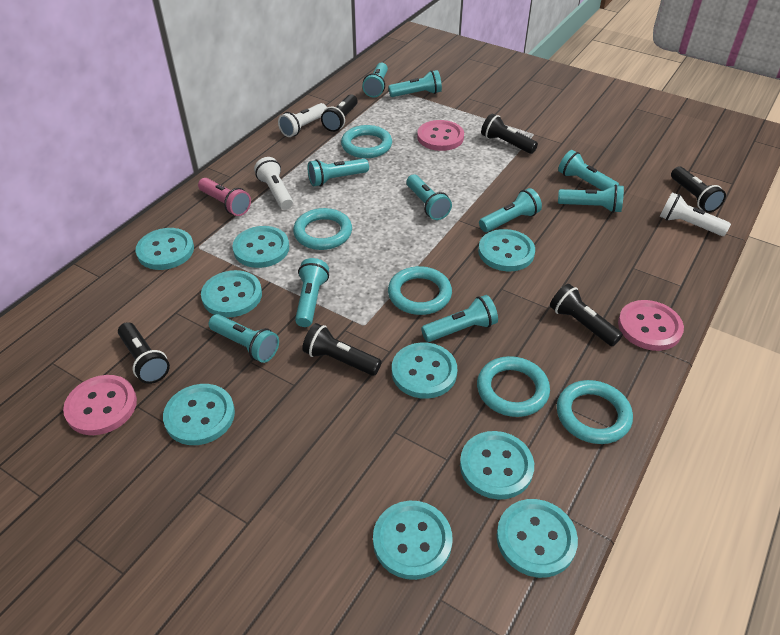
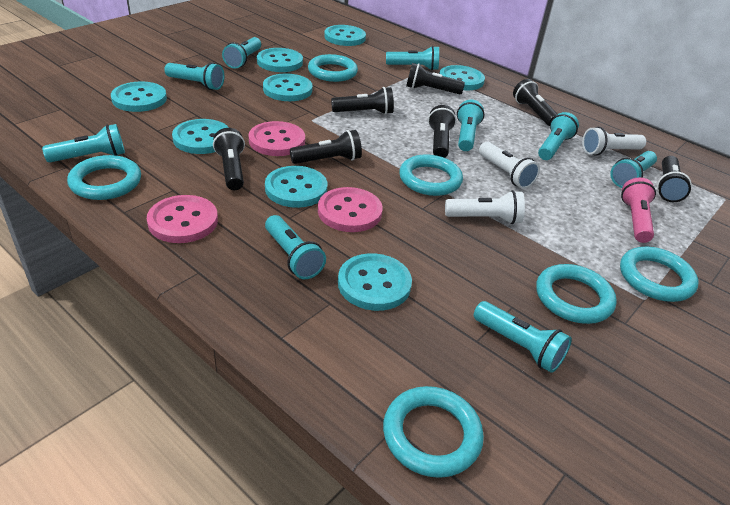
black flashlight: [118,322,170,384] [302,323,382,376] [321,94,358,132] [481,113,538,154] [550,284,623,346] [671,167,726,213] = 6 -> [213,128,245,190] [290,130,362,164] [331,87,394,115] [406,63,465,94] [428,105,456,158] [513,79,558,126] [657,156,692,202] = 7
turquoise button: [136,228,194,270] [163,384,235,445] [201,270,262,317] [232,226,289,268] [373,501,452,580] [392,342,457,399] [460,431,534,500] [478,229,535,271] [497,499,578,578] = 9 -> [111,81,167,112] [172,119,229,154] [257,48,303,72] [263,73,312,101] [265,166,327,208] [324,25,366,46] [338,253,412,311] [440,65,485,90] = 8
turquoise flashlight: [208,314,279,363] [295,258,329,327] [308,159,369,186] [362,63,388,97] [388,70,442,97] [406,175,452,220] [421,295,498,342] [479,188,542,232] [558,150,619,191] [558,184,624,213] = 10 -> [42,124,125,163] [164,62,224,90] [222,37,261,69] [265,215,326,279] [386,46,439,70] [457,100,484,151] [474,301,572,373] [538,112,579,160] [610,151,657,188] = 9
turquoise ring: [293,208,352,250] [341,125,392,158] [388,266,452,315] [477,356,550,417] [557,380,633,444] = 5 -> [67,155,141,200] [308,54,358,82] [383,386,484,478] [399,154,463,196] [536,264,617,324] [620,247,699,302] = 6

